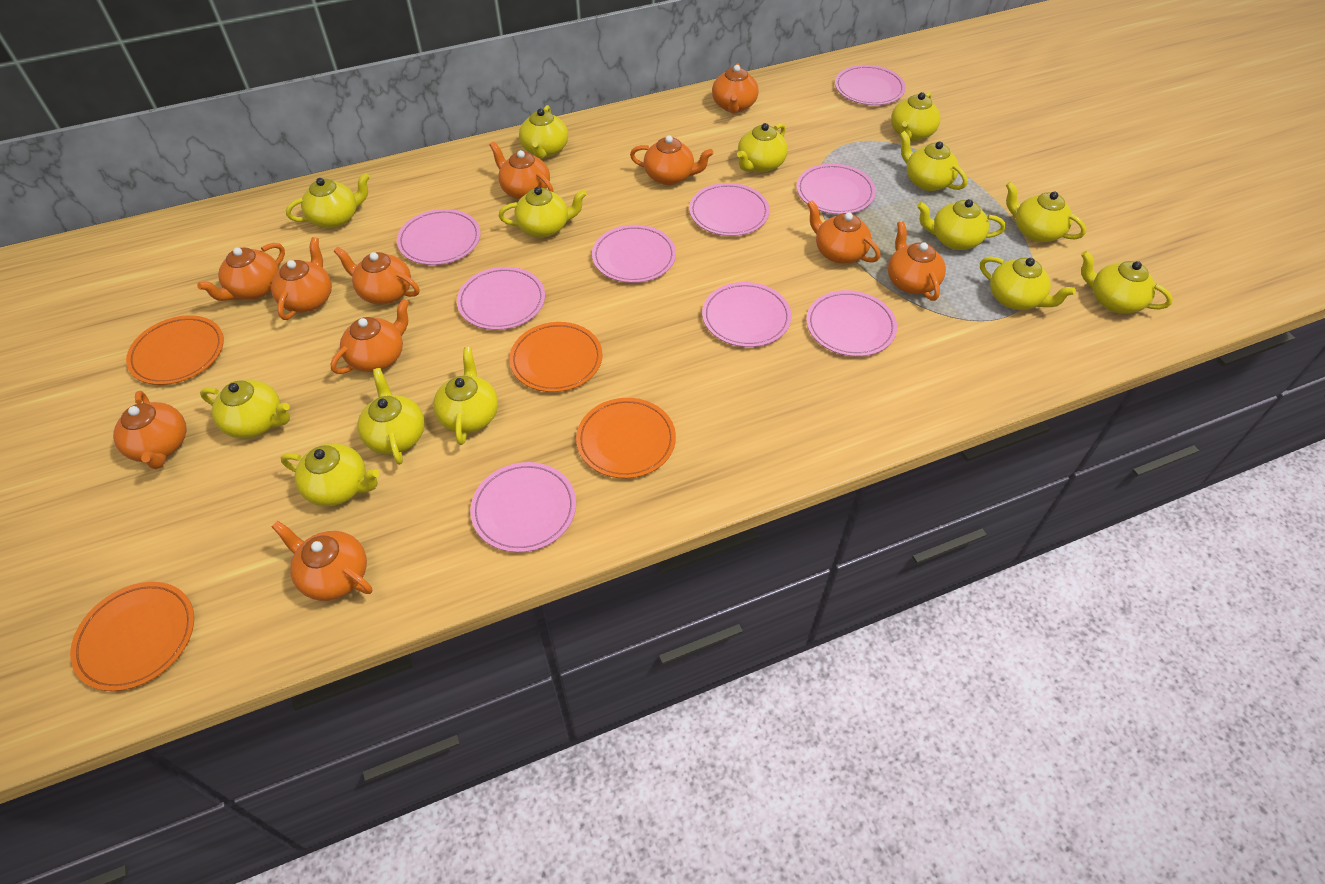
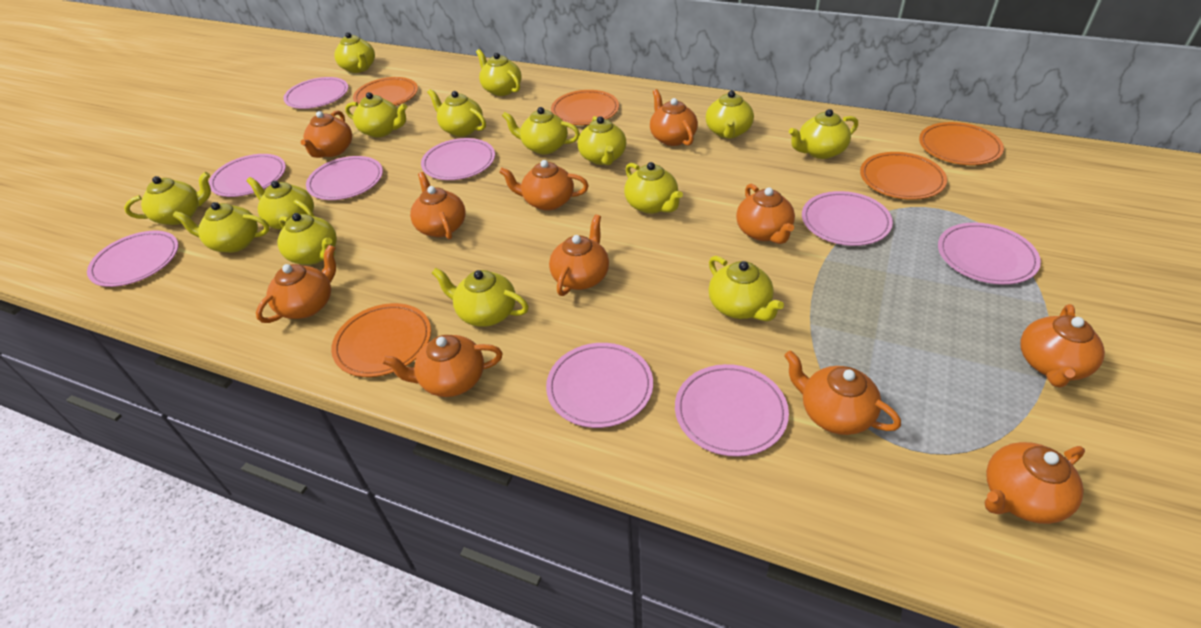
orange plate: [70,582,194,691] [126,315,224,385] [509,322,602,392] [576,398,676,479] = 4 -> [331,303,431,377] [353,77,418,106] [551,90,619,125] [860,152,947,200] [919,122,1004,165] = 5
yellow teapot: [200,380,290,438] [281,443,379,506] [286,173,370,228] [357,368,425,465] [433,347,498,445] [499,187,587,238] [519,105,568,159] [737,123,788,172] [891,92,941,141] [900,131,967,191] [917,199,1006,250] [980,257,1076,310] [1006,182,1086,242] [1081,251,1173,314] = 14 -> [124,172,211,225] [173,202,269,253] [247,177,315,230] [277,213,337,265] [334,32,375,73] [345,92,407,137] [427,89,486,137] [432,268,529,327] [476,49,522,96] [502,107,580,154] [577,116,626,165] [624,162,683,214] [706,91,754,139] [708,256,784,321] [789,109,858,159] = 15

